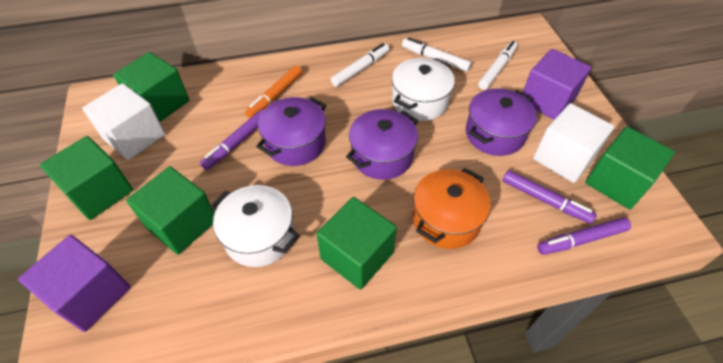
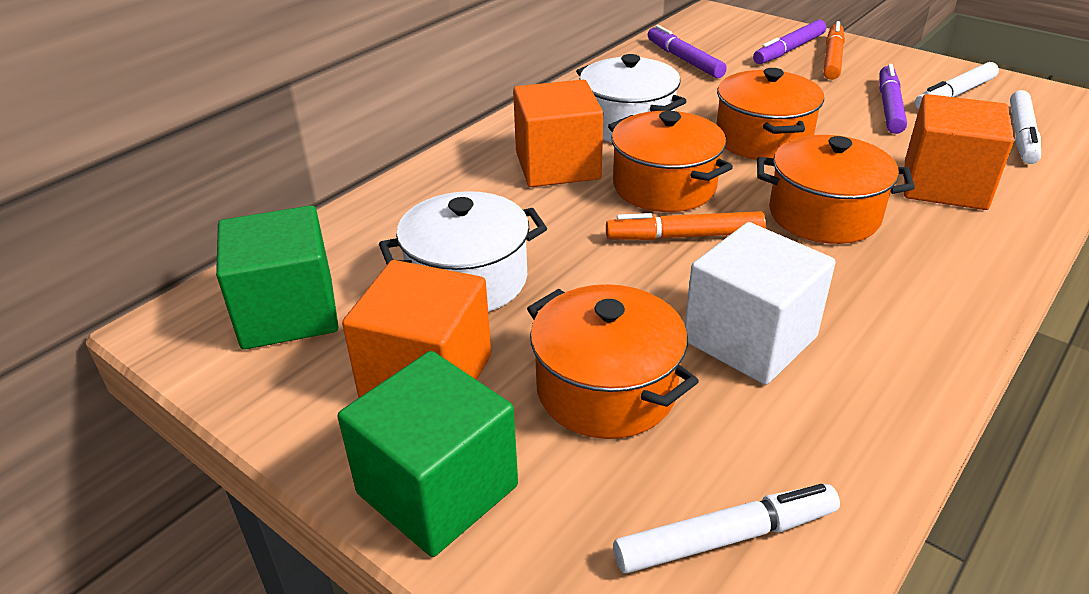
green cube: [40,136,133,220] [113,52,189,122] [126,166,215,255] [317,197,397,290] [585,127,675,209] = 5 -> [216,205,339,350] [338,351,518,557] = 2
orange cube: none = 0 -> [342,260,491,398] [513,80,603,187] [904,94,1014,210] = 3
orange marker: [245,65,302,118] = 1 -> [606,211,766,240] [823,21,845,80] = 2
orange pot: [413,168,491,249] = 1 -> [527,284,699,439] [608,111,733,212] [716,68,824,160] [757,135,915,244] = 4
purple cube: [18,235,130,332] [523,49,591,120] = 2 -> none = 0
purple pot: [256,97,326,166] [346,109,419,180] [466,88,537,156] = 3 -> none = 0
white cube: [82,83,165,160] [533,103,614,183] = 2 -> [685,222,836,385] = 1

